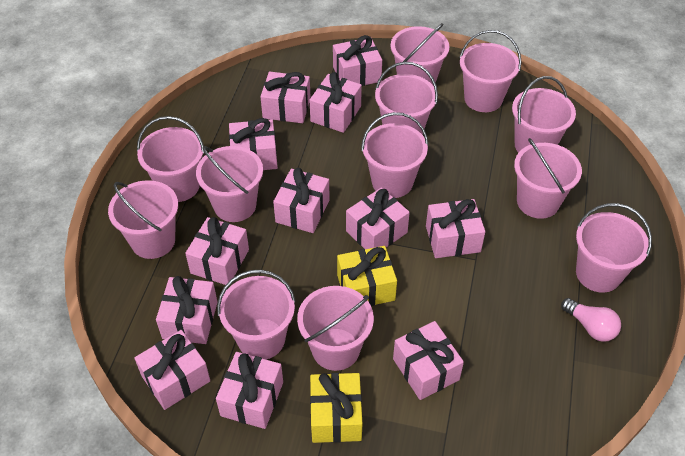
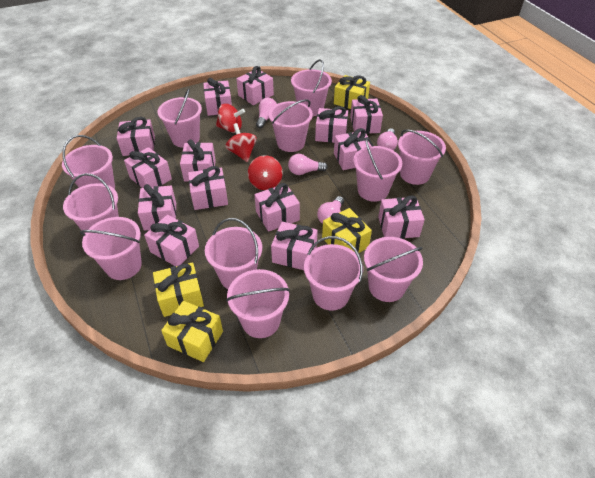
pink gift: [134,330,210,410] [156,276,218,344] [185,217,249,285] [216,352,283,429] [229,118,278,170] [260,72,311,123] [273,168,330,233] [310,72,362,133] [333,35,382,86] [346,187,410,249] [393,321,464,400] [426,199,485,258] = 12 -> [117,117,155,156] [124,147,172,188] [138,184,176,231] [144,215,199,266] [180,139,216,181] [188,166,228,210] [203,78,232,116] [237,66,274,105] [254,183,300,232] [271,222,318,270] [315,106,348,143] [334,128,371,170] [350,95,383,134] [378,195,425,239] = 14
pink light bulb: [561,298,621,342] = 1 -> [256,98,277,128] [288,154,328,175] [317,196,344,224] [377,128,398,150] = 4
red spinning top: none = 0 -> [216,103,245,133] [225,123,257,162] [248,155,283,190] = 3
yellow gift: [310,373,362,443] [337,246,397,306] = 2 -> [153,262,204,317] [161,301,223,362] [322,208,372,253] [334,75,370,109] = 4

